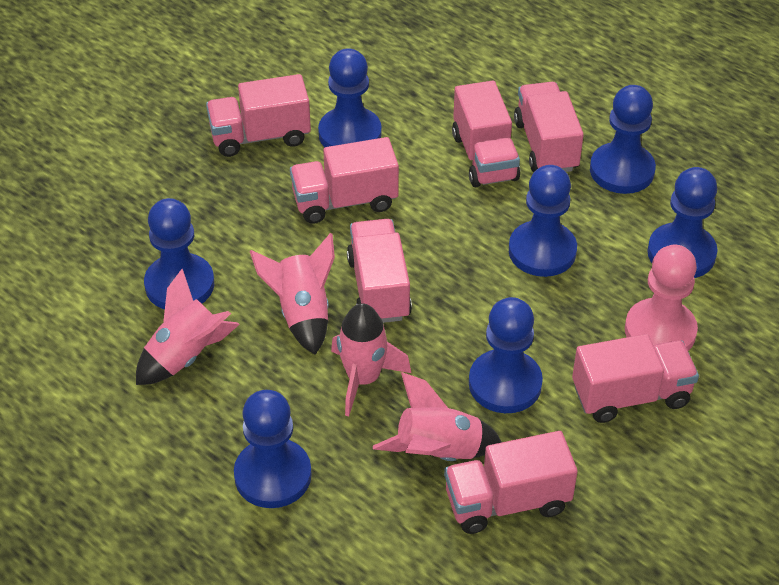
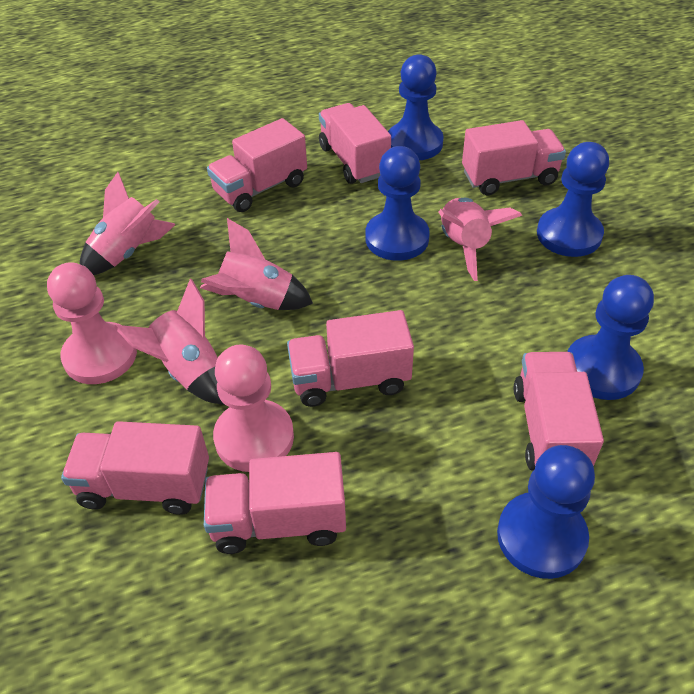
blue pawn: [144,198,214,310] [234,390,312,508] [318,48,382,147] [469,297,543,413] [509,165,577,277] [590,85,656,194] [647,167,717,278] = 7 -> [365,146,430,261] [388,54,444,160] [497,445,595,579] [537,142,609,257] [567,275,654,400] = 5
pink pawn: [625,245,698,351] = 1 -> [47,262,137,384] [213,344,294,472] = 2

